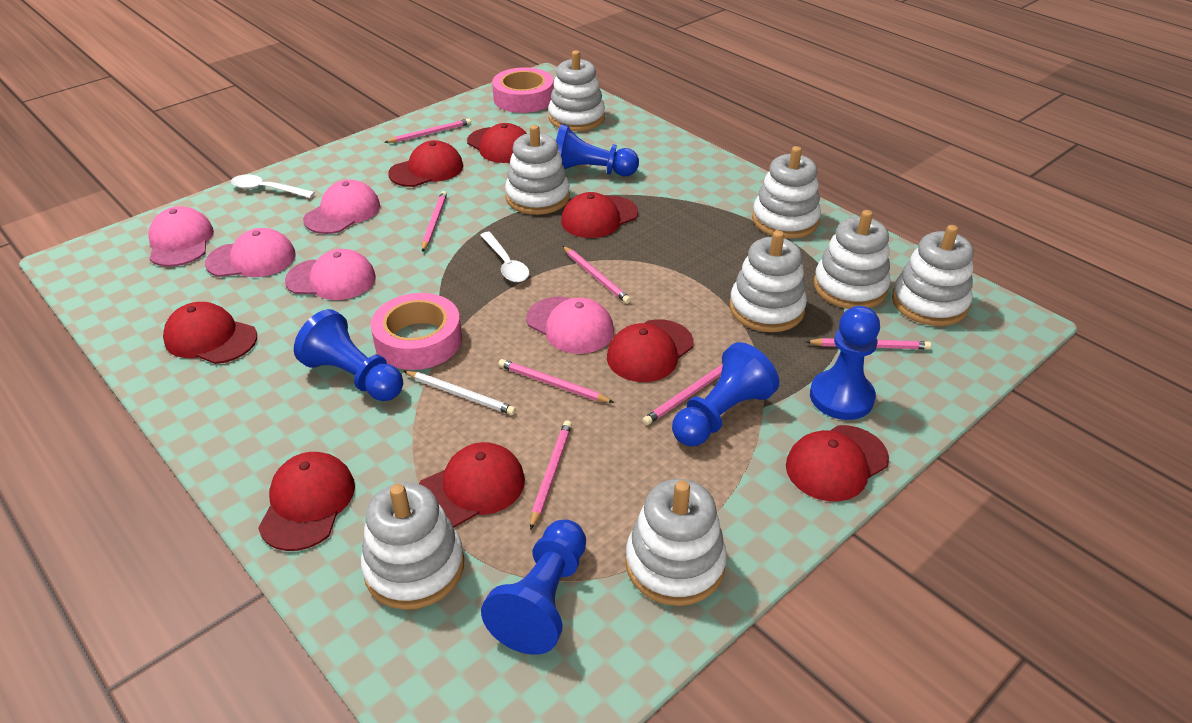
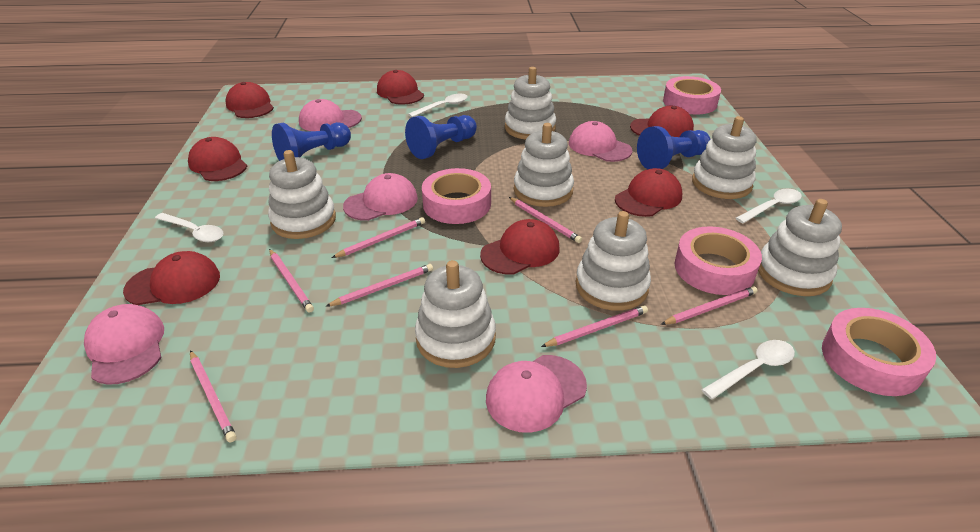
blue pawn: [294,309,403,401] [481,519,586,655] [556,124,639,176] [672,342,779,446] [810,306,880,420] = 5 -> [272,122,351,161] [405,115,477,159] [637,126,710,169] = 3
pink tape: [371,293,462,370] [492,67,554,113] = 2 -> [422,168,491,224] [663,76,721,114] [674,226,762,295] [822,308,936,396] = 4
red cap: [163,302,257,364] [258,452,355,551] [388,140,463,187] [419,442,525,528] [467,123,527,163] [561,192,638,238] [607,319,694,382] [786,425,889,501] = 8 -> [123,251,220,305] [188,137,247,181] [225,82,274,118] [377,70,424,105] [480,219,560,275] [615,168,682,217] [630,106,694,137] = 7
white pencil: [404,371,516,415] = 1 -> none = 0
white spoon: [231,174,315,198] [480,232,529,282] = 2 -> [155,213,224,242] [408,94,468,117] [701,340,795,400] [736,189,802,223] = 4
white stacking toy: [361,482,464,610] [505,125,570,215] [548,50,605,131] [625,479,727,606] [730,230,807,332] [752,146,821,239] [814,210,890,309] [892,225,974,326] = 8 -> [268,150,336,239] [415,260,496,368] [505,67,556,140] [514,123,574,207] [576,211,651,311] [692,116,756,199] [758,199,842,296] = 7

